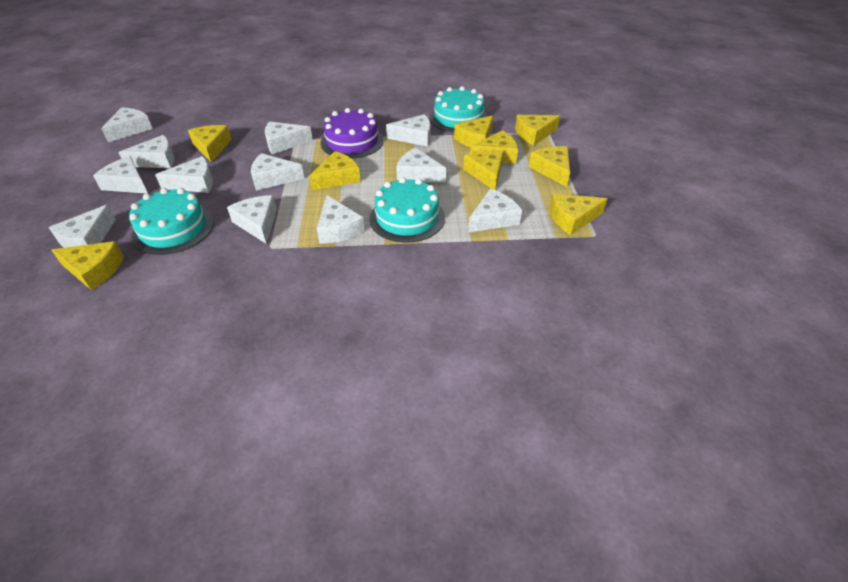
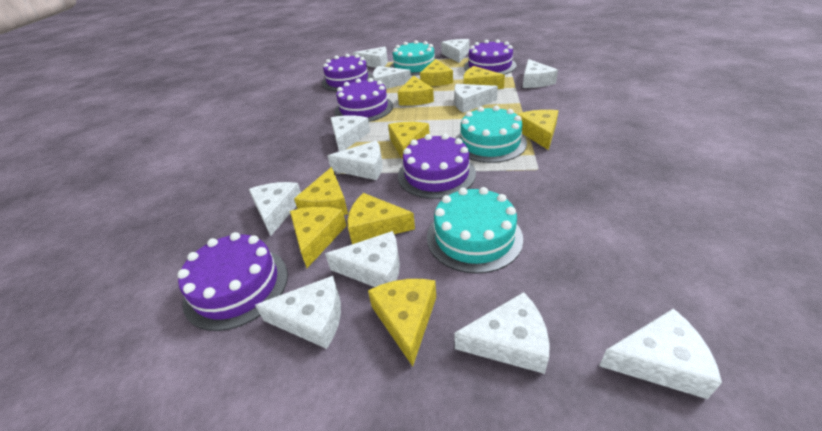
purple cake: [320,108,384,159] = 1 -> [177,232,288,331] [322,54,373,91] [335,78,393,122] [398,134,476,199] [464,39,516,75] = 5

